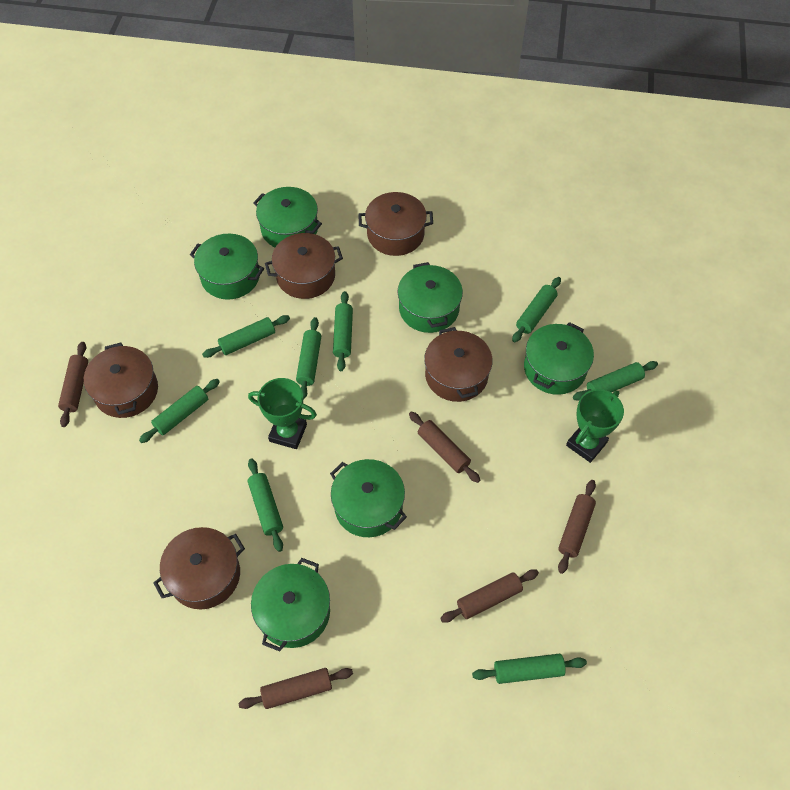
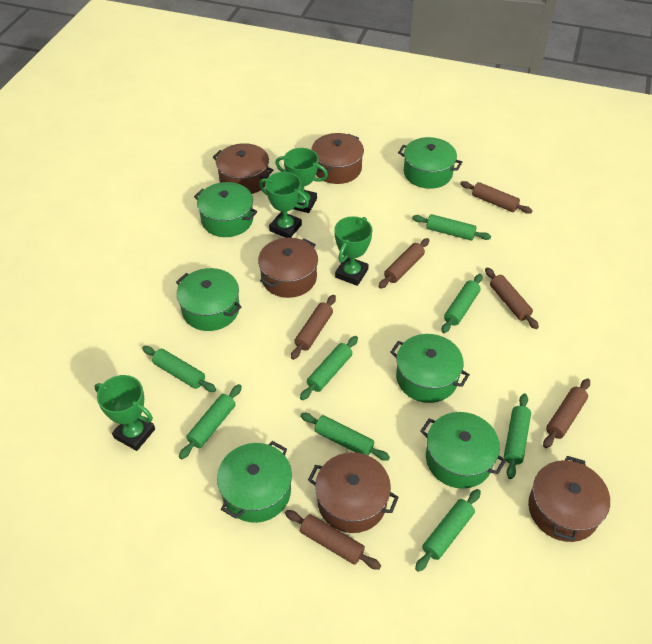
brown rolling pin: [58,342,88,427] [238,668,353,709] [409,411,480,483] [440,570,539,623] [558,480,596,574] = 5 -> [285,510,381,570] [291,295,336,360] [379,238,429,289] [460,181,533,214] [485,267,539,329] [543,378,590,448] = 6
green trophy: [248,378,317,449] [566,389,624,463] = 2 -> [94,375,155,451] [259,172,309,238] [275,148,328,213] [334,216,372,286] = 4

